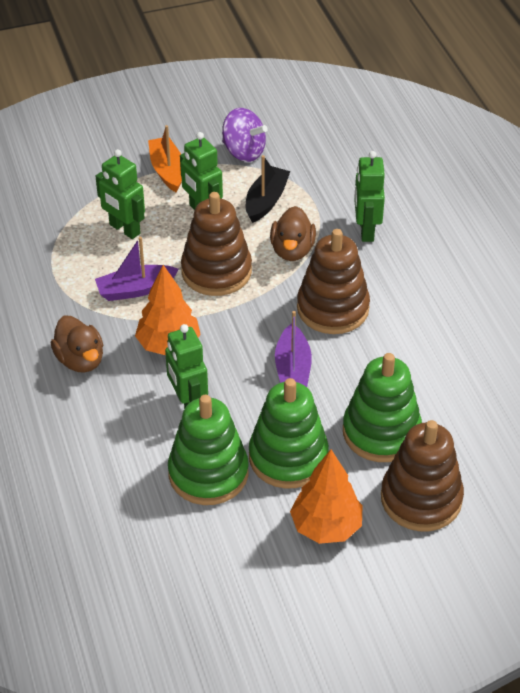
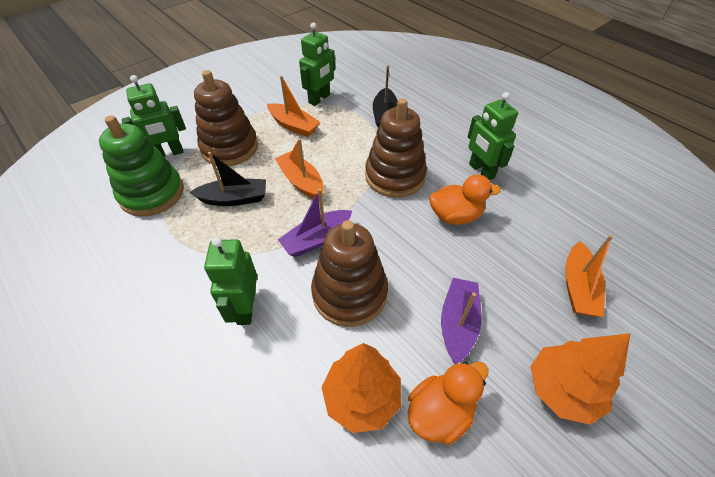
black boat: [246,155,290,223] = 1 -> [189,152,266,206] [373,65,398,127] = 2
brown duck: [51,316,103,373] [270,206,316,261] = 2 -> none = 0
green stacking toy: [168,395,249,505] [249,378,329,489] [343,353,422,462] = 3 -> [99,115,184,217] = 1
orange boat: [148,125,182,192] = 1 -> [267,76,320,137] [275,138,324,199] [565,235,613,317] = 3
orange duck: none = 0 -> [408,362,489,445] [429,175,501,225] = 2
purple spinning top: [222,108,268,162] = 1 -> none = 0

